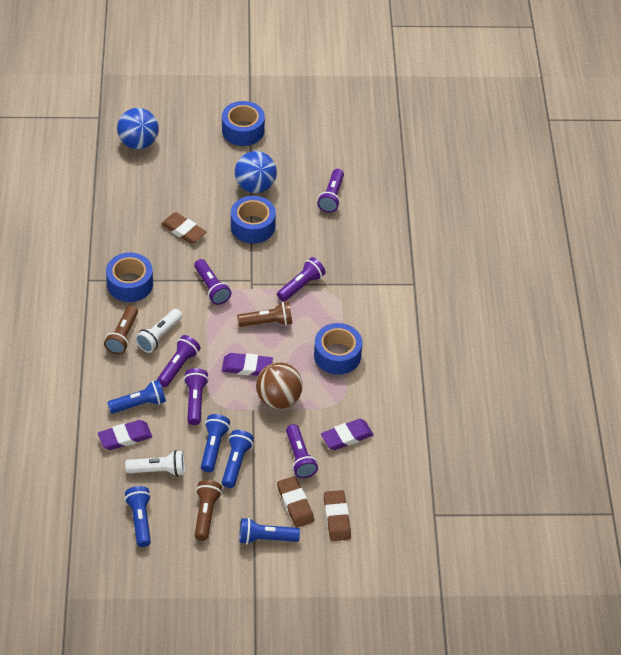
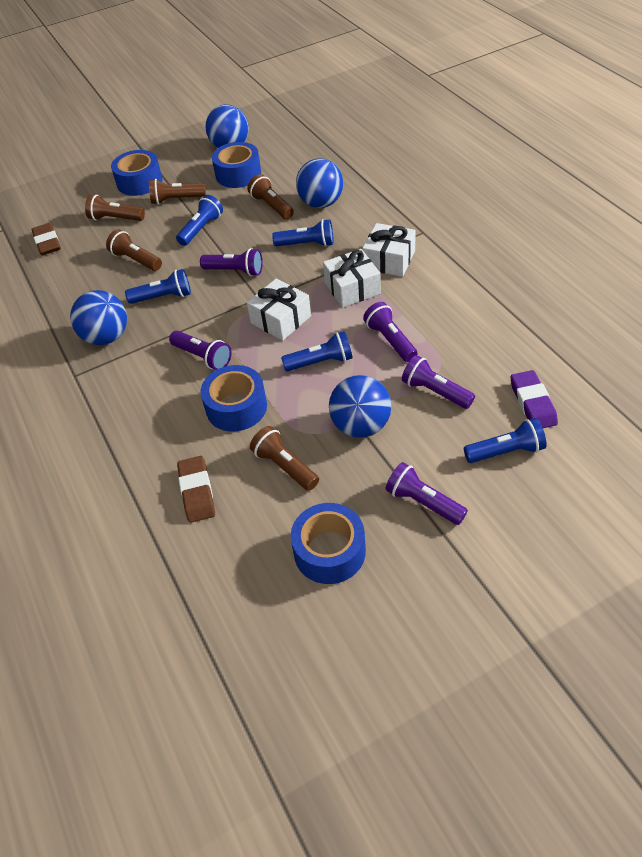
blue ball: [117,108,159,149] [235,151,277,193] = 2 -> [70,290,127,345] [205,104,249,148] [296,158,343,208] [329,375,391,438] = 4
brown ball: [256,362,303,409] = 1 -> none = 0
brown eraser: [161,212,206,244] [277,476,314,528] [324,490,351,541] = 3 -> [32,223,61,255] [177,456,215,523] = 2
brown flashlight: [104,305,138,354] [194,480,222,541] [237,302,292,327] = 3 -> [85,195,145,221] [106,230,162,271] [149,179,206,204] [248,174,294,219] [250,426,319,491] = 5
purple eraser: [98,420,152,450] [222,353,273,376] [321,419,374,450] = 3 -> [511,370,558,428] = 1
purple flashlight: [157,335,201,387] [184,368,209,425] [194,259,231,305] [277,257,326,302] [286,424,318,478] [317,169,344,213] = 6 -> [169,331,232,370] [200,248,263,276] [363,302,417,362] [386,462,468,525] [402,355,475,409] = 5
white flashlight: [125,450,185,476] [135,309,183,353] = 2 -> none = 0
white gift: none = 0 -> [247,279,311,341] [323,249,381,308] [362,223,416,277] = 3

